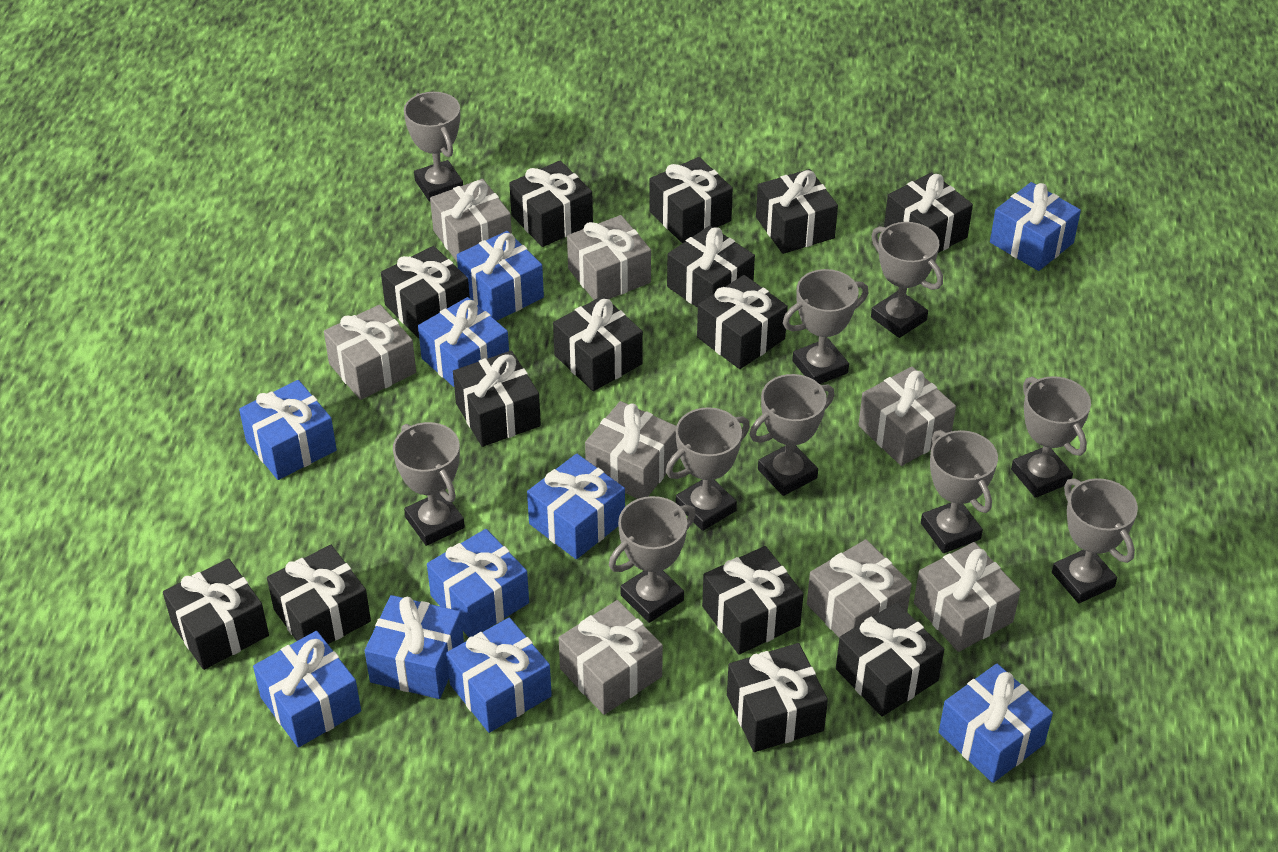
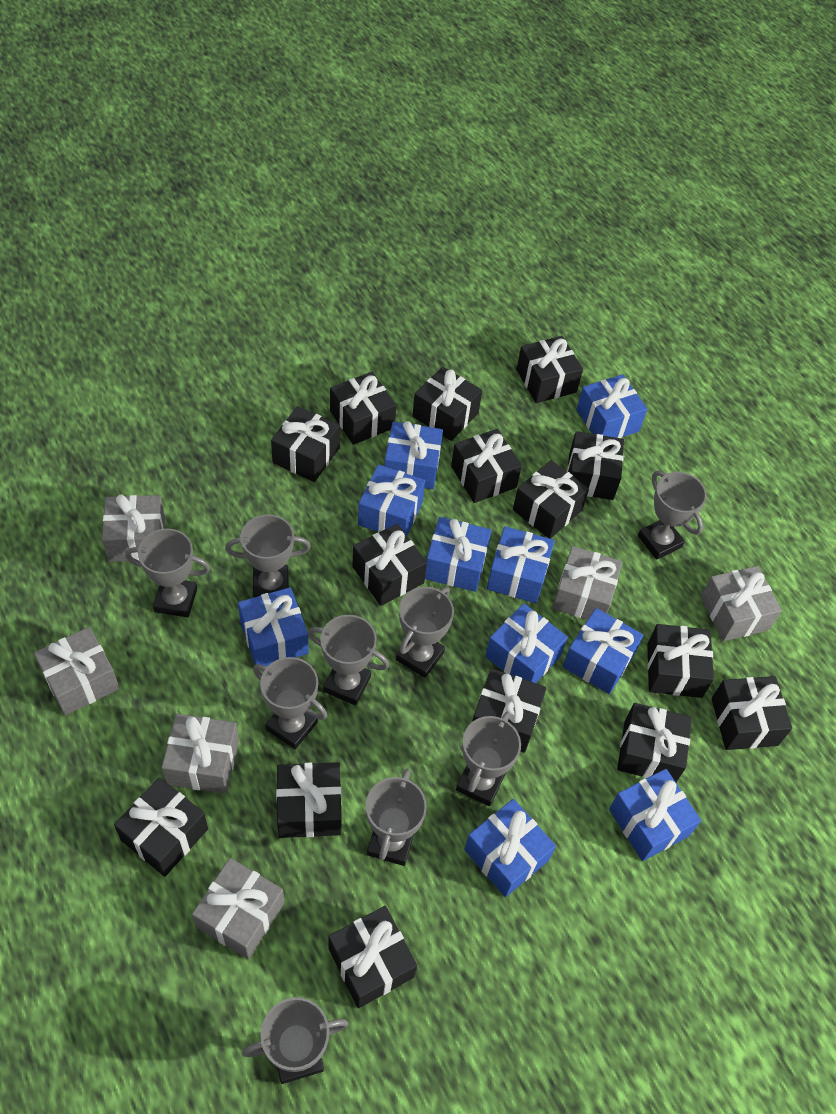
black gift: [163,558,269,670] [267,545,371,644] [381,246,470,338] [453,351,541,447] [509,161,593,247] [553,296,643,391] [649,157,733,243] [667,226,755,308] [697,275,788,369] [702,546,804,655] [727,643,828,752] [756,169,838,254] [836,602,944,716] [884,172,973,253] = 14 -> [114,777,208,877] [271,406,340,482] [276,762,342,838] [328,906,417,1008] [330,372,396,445] [352,524,427,606] [412,367,482,441] [451,429,522,503] [472,668,547,753] [513,460,589,539] [516,336,583,403] [567,431,624,500] [617,703,692,782] [647,624,714,698] [711,676,792,750] = 15
grey gift: [324,305,416,400] [430,179,512,262] [559,600,663,715] [567,215,651,300] [585,401,678,499] [807,539,912,637] [859,366,956,466] [914,542,1021,652] = 8 -> [34,627,119,716] [102,494,165,562] [161,714,239,794] [192,858,284,959] [552,546,622,620] [701,566,782,641] = 6
grey trophy: [393,422,465,546] [404,92,463,202] [609,496,696,623] [666,407,750,531] [750,374,835,496] [783,269,868,384] [871,222,943,338] [921,430,998,553] [1011,376,1091,498] [1052,478,1138,603] = 10 -> [125,528,210,617] [225,515,311,598] [242,997,348,1084] [253,657,327,749] [308,615,389,705] [366,769,427,866] [396,587,454,678] [456,712,521,806] [638,471,707,560] = 9

